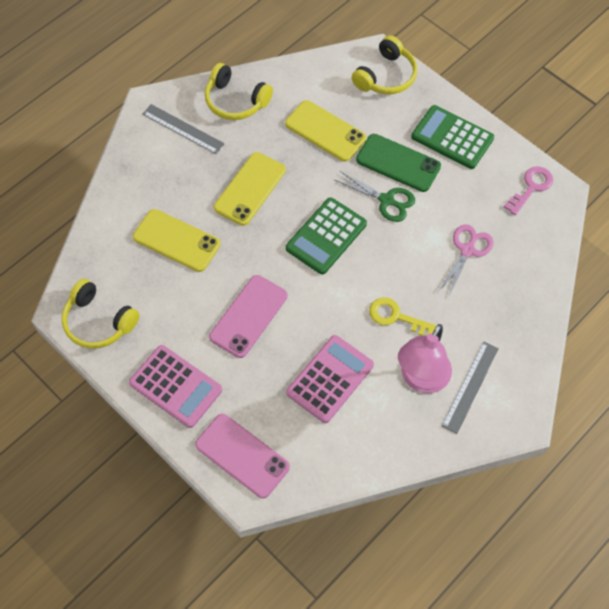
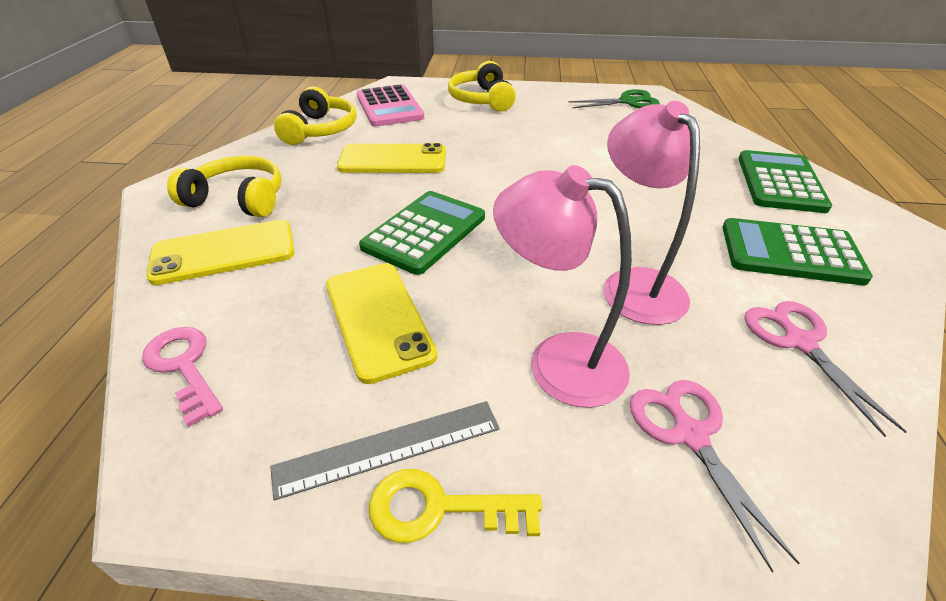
green calculator: [286,197,367,275] [411,105,494,169] = 2 -> [359,191,485,275] [722,218,873,285] [739,150,832,213] = 3
green phone: [356,134,441,192] = 1 -> none = 0
grey ruler: [143,104,225,154] [442,341,499,434] = 2 -> [270,401,500,501] = 1
pink calculator: [129,345,222,428] [286,335,374,423] = 2 -> [357,84,424,127] = 1
pink lamp: [398,324,452,393] = 1 -> [493,165,632,408] [603,101,700,325] = 2
pink phone: [195,414,290,498] [209,275,287,358] = 2 -> none = 0
pink scissors: [438,224,493,298] = 1 -> [630,380,800,573] [744,301,907,437] = 2

